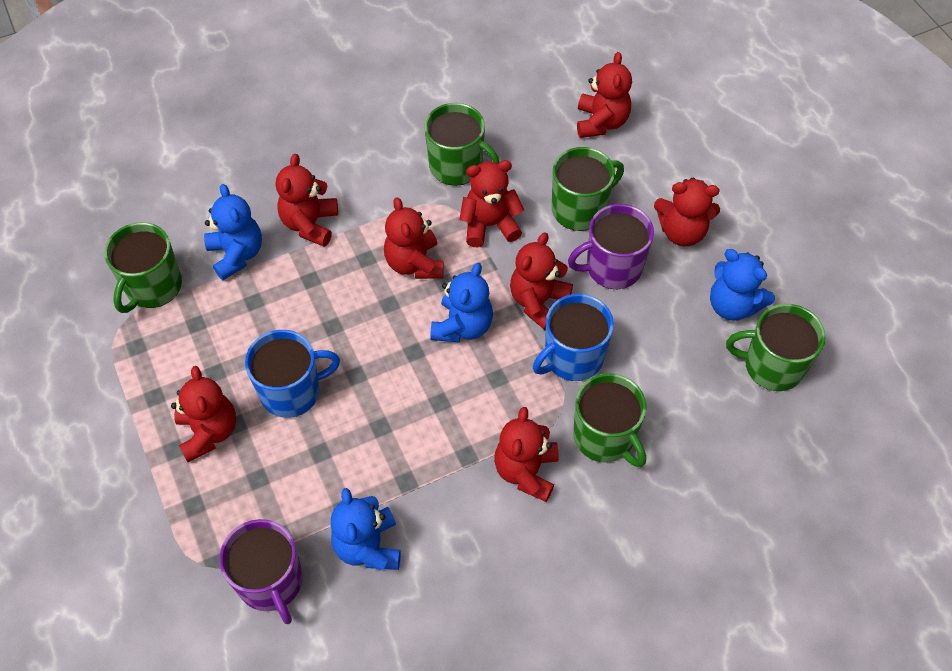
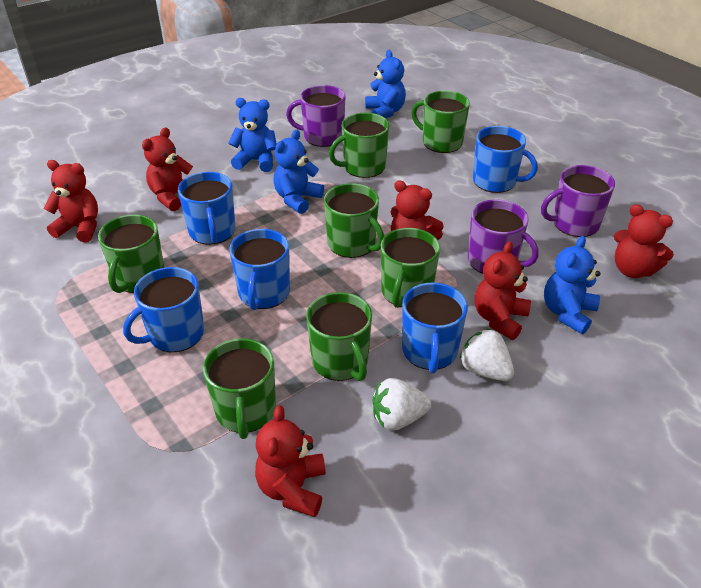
blue mug: [245,330,340,418] [533,294,614,381] = 2 -> [123,267,204,352] [178,172,236,245] [229,229,290,310] [402,283,468,373] [473,126,538,193] = 5
green mug: [104,222,182,313] [424,103,500,186] [552,147,624,231] [573,373,647,467] [726,304,826,391] = 5 -> [98,214,164,293] [203,338,276,439] [306,292,372,381] [324,183,384,258] [329,113,389,178] [381,228,440,308] [411,91,470,153] = 7
purple mug: [219,519,303,624] [568,204,654,289] = 2 -> [286,85,345,147] [468,199,539,274] [541,165,615,237] = 3
red teddy bear: [171,366,236,462] [276,154,338,247] [384,197,443,279] [459,160,524,247] [494,407,559,502] [510,233,573,330] [577,52,632,138] [654,178,720,246] = 8 -> [44,160,98,243] [142,127,193,211] [255,405,326,517] [391,180,444,240] [475,241,531,340] [614,204,674,278] = 6
white strawberry: none = 0 -> [373,378,431,431] [459,329,514,381] = 2

